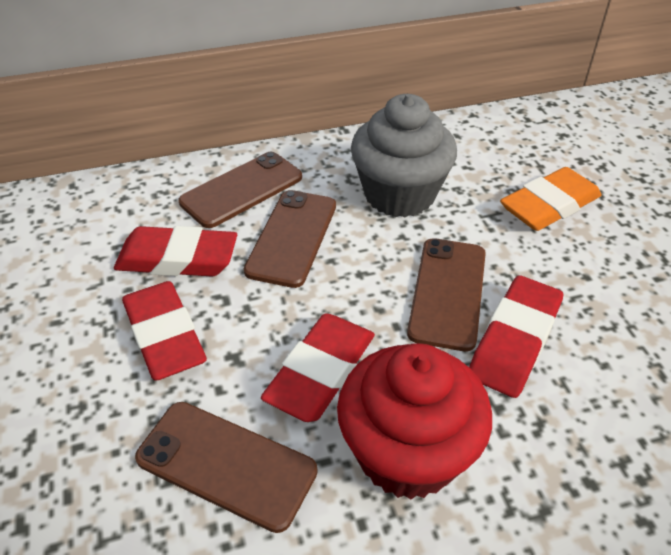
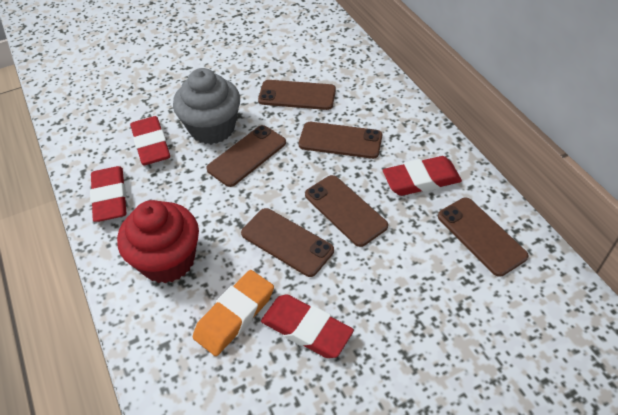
brown phone: [135,402,317,533] [179,152,302,228] [244,190,336,288] [407,238,486,351] = 4 -> [206,125,286,187] [241,208,334,277] [258,80,336,110] [299,122,382,159] [305,175,388,247] [438,198,529,277] = 6

